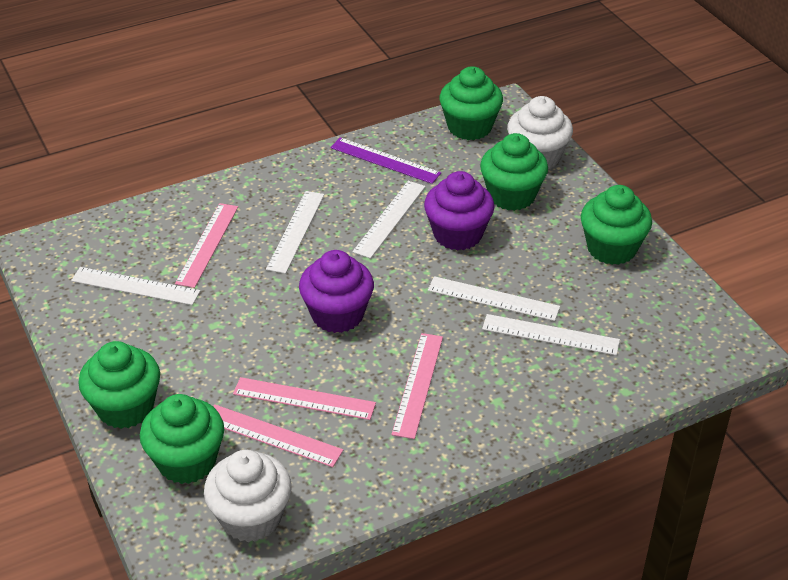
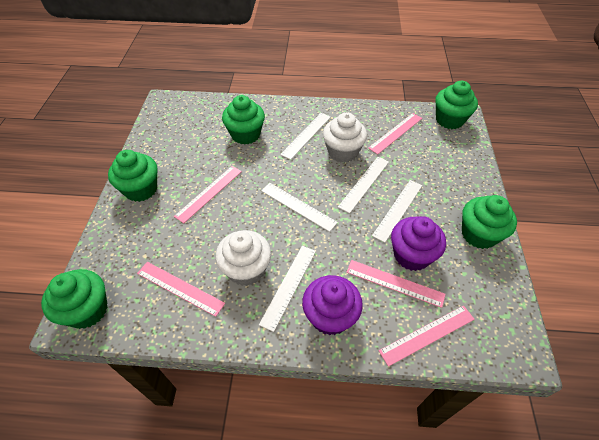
pink ruler: [175,203,238,288] [213,404,343,467] [233,377,376,420] [391,333,443,439] = 4 -> [137,262,225,317] [174,166,242,223] [346,260,445,308] [368,113,422,154] [379,306,475,367] = 5
purple ruler: [330,137,441,184] = 1 -> none = 0

